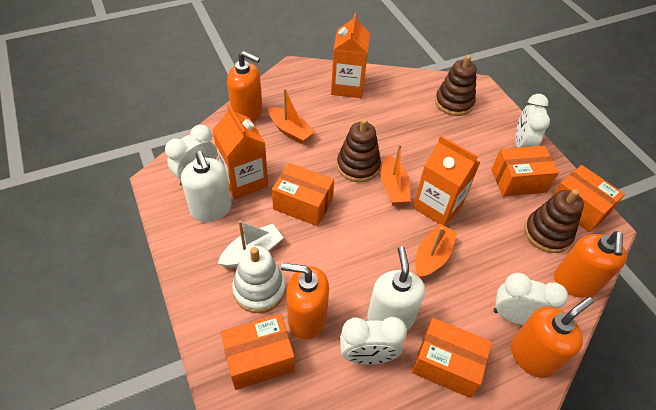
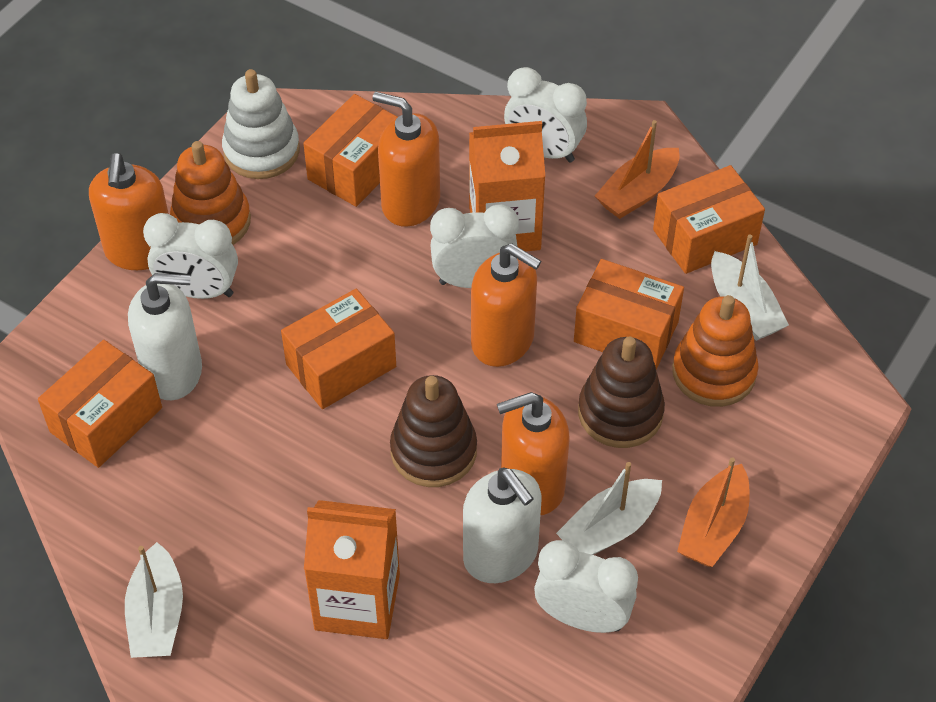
brown stacking toy: [337,118,381,182] [435,55,477,116] [524,189,584,253] = 3 -> [390,375,477,487] [578,337,665,448] = 2
orange boat: [269,88,316,144] [381,144,411,205] [415,224,457,278] = 3 -> [595,120,679,219] [677,457,750,567] = 2
orange carton: [212,105,268,199] [331,13,370,98] [413,136,481,226] = 3 -> [304,500,400,639] [469,121,545,251] = 2
orange stacking toy: none = 0 -> [170,141,251,245] [672,295,759,407] = 2
white boat: [218,220,284,268] = 1 -> [125,542,183,658] [556,462,662,555] [711,234,789,341] = 3

